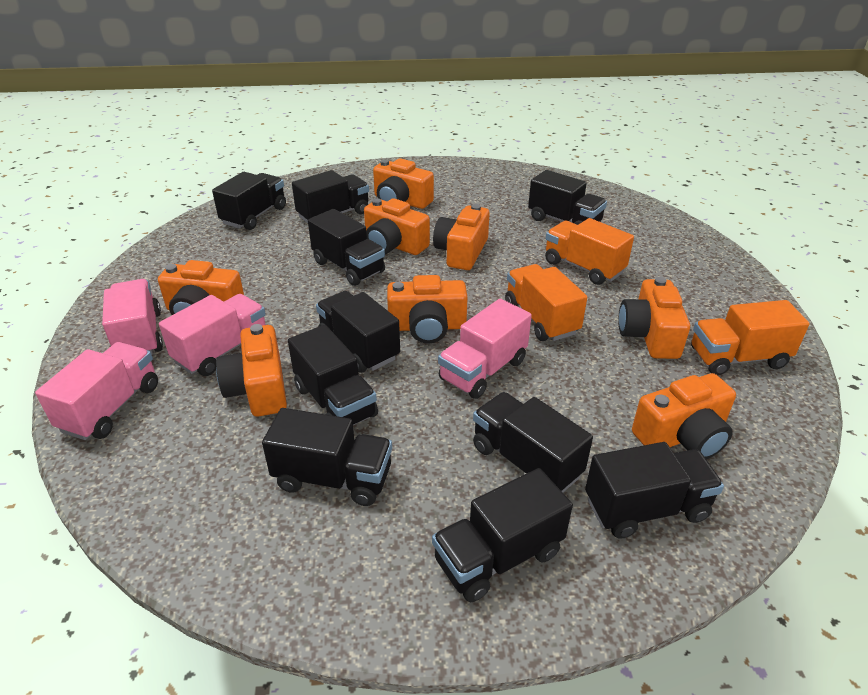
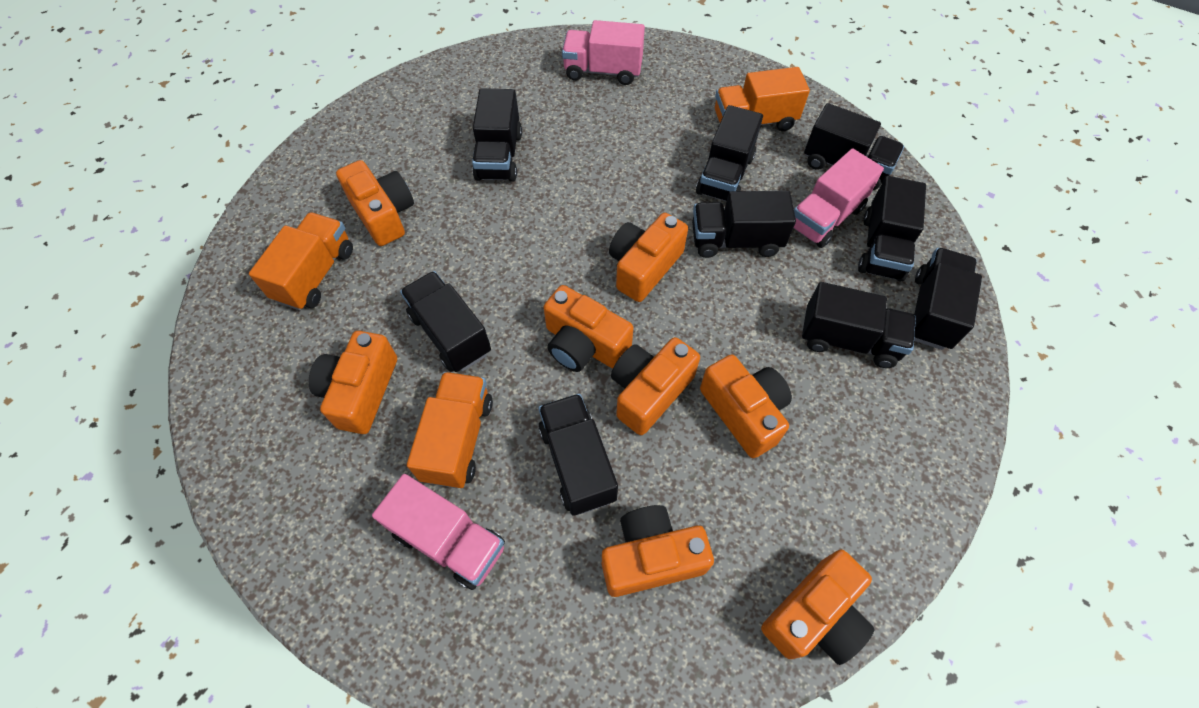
black truck: [212,172,286,230] [262,408,392,506] [288,325,378,425] [292,170,369,223] [308,209,385,286] [316,291,400,373] [432,468,573,602] [473,392,593,492] [528,170,607,225] [585,442,724,539] = 10 -> [400,271,491,372] [472,88,522,182] [538,393,618,516] [692,191,796,258] [696,105,763,201] [802,282,916,368] [804,103,904,190] [858,176,926,281] [913,248,982,350] = 9
pink truck: [35,342,158,440] [102,279,163,354] [159,294,266,376] [438,299,532,399] = 4 -> [372,474,505,590] [562,20,645,85] [794,148,884,248] = 3

